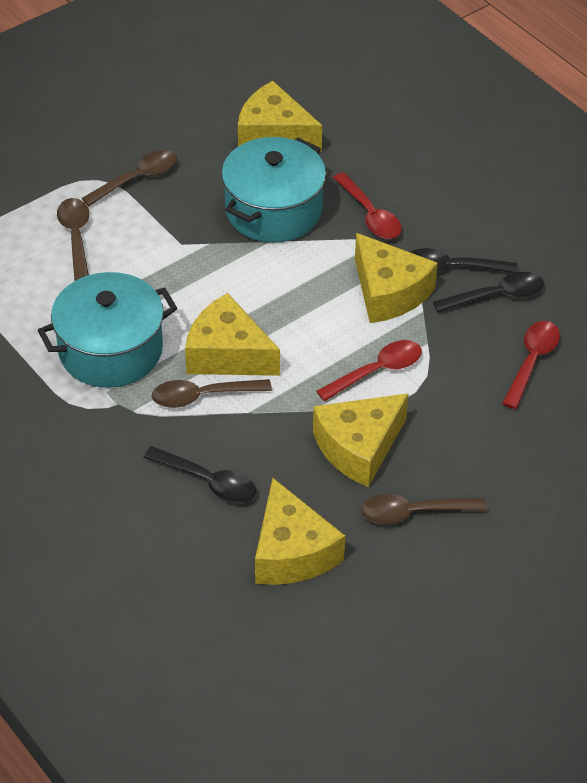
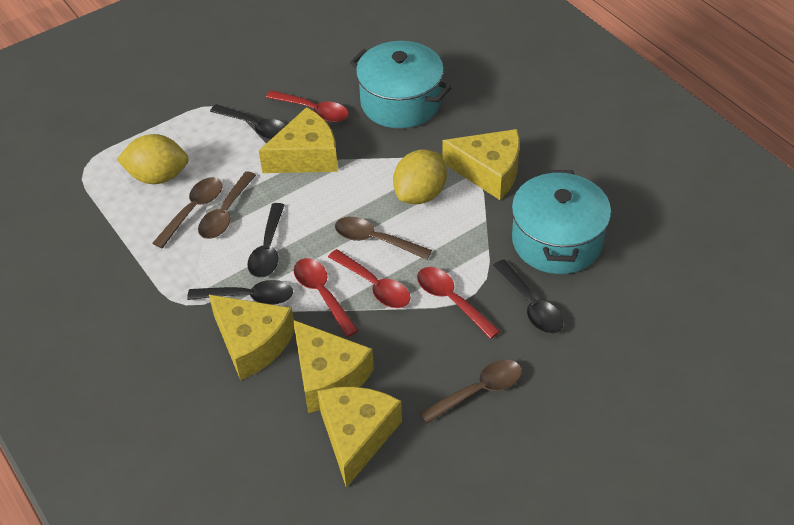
black spoon: [144,446,256,503] [410,248,518,273] [433,272,544,312] = 3 -> [187,280,293,305] [210,104,286,140] [247,203,284,278] [494,259,563,334] = 4
red spoon: [316,340,422,401] [333,172,402,239] [502,321,560,409] = 3 -> [266,90,349,122] [294,258,359,337] [328,249,411,308] [417,267,500,339] = 4
yellow lemon: none = 0 -> [116,134,189,184] [393,150,447,204] = 2

